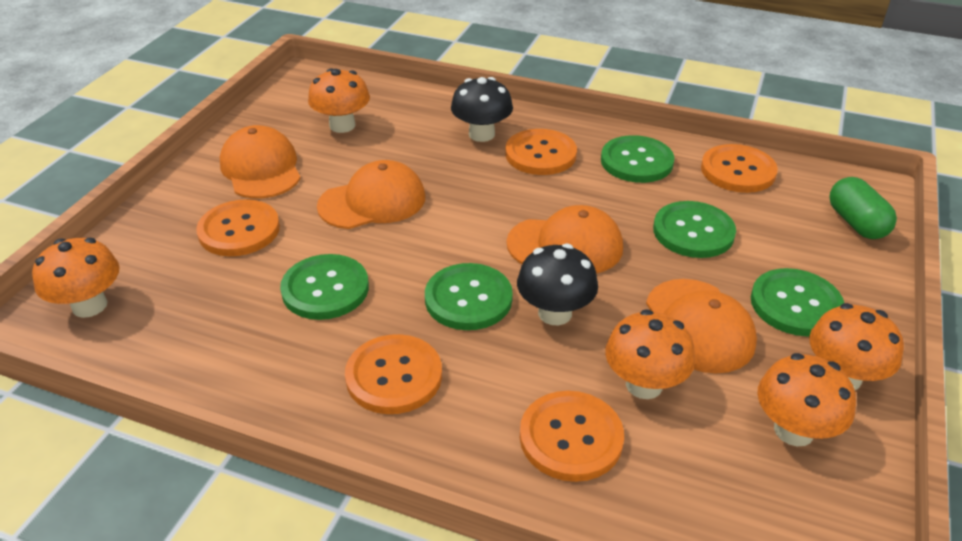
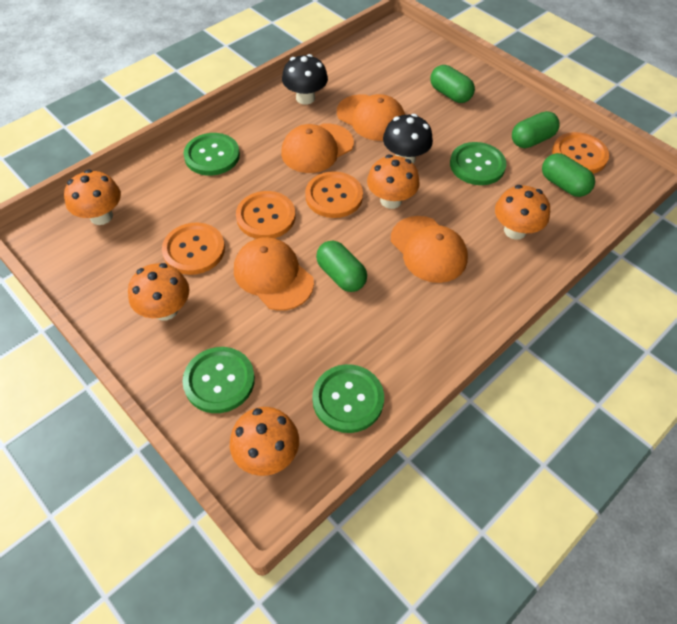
green button: [280,254,369,320] [425,263,513,330] [601,135,675,183] [653,201,736,258] [751,268,844,336] = 5 -> [182,347,255,413] [184,133,240,176] [312,364,384,433] [450,142,506,185] = 4
green capsule: [829,177,897,239] = 1 -> [316,240,367,292] [430,65,475,103] [512,111,560,148] [542,153,595,197] = 4
orange button: [196,199,280,256] [345,334,442,414] [505,129,577,175] [520,391,624,482] [701,144,778,193] = 5 -> [162,223,225,275] [236,191,295,239] [305,171,363,218] [552,132,609,174] = 4

